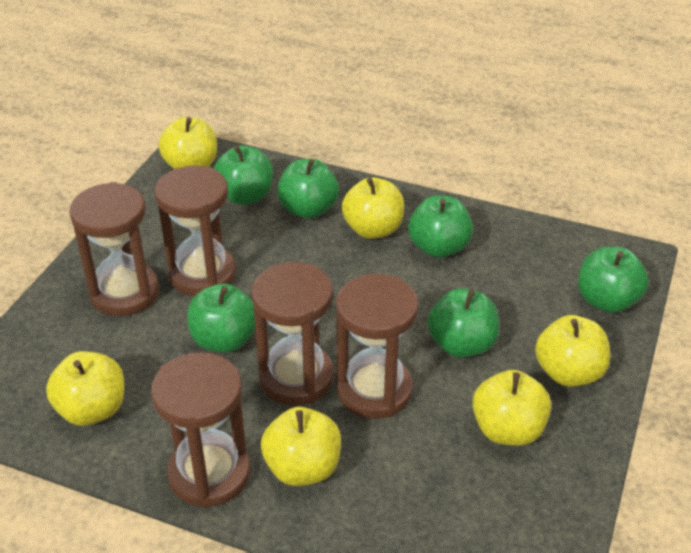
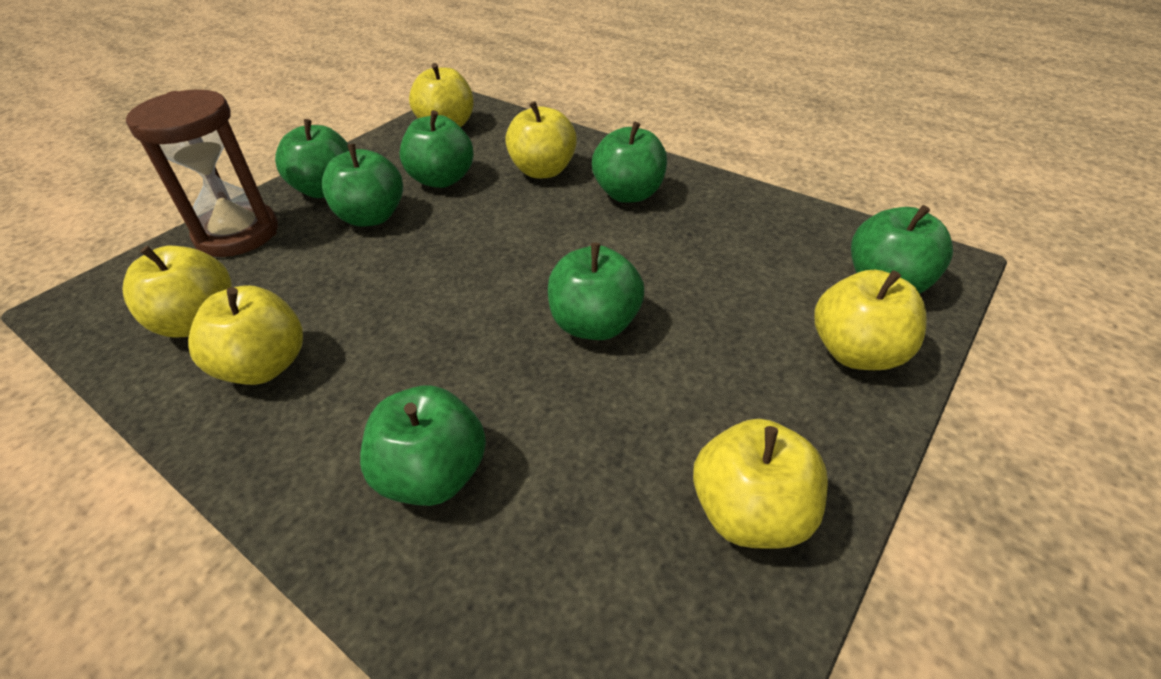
brown hourglass: [69,182,159,316] [151,352,250,508] [155,166,236,296] [252,262,334,406] [336,274,419,419] = 5 -> [126,90,278,257] = 1
green apple: [187,283,255,352] [214,145,273,205] [277,159,339,219] [408,195,473,258] [428,288,499,358] [578,247,649,313] = 6 -> [275,119,349,198] [322,144,403,227] [360,385,486,506] [399,110,474,188] [548,243,644,340] [592,121,667,203] [851,205,953,294] = 7

